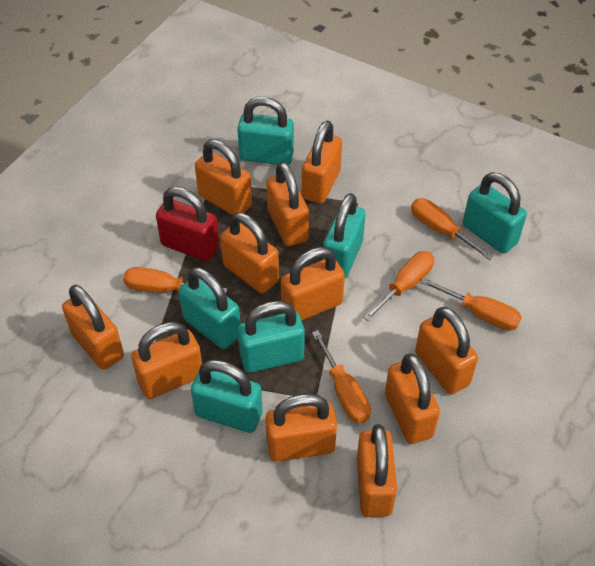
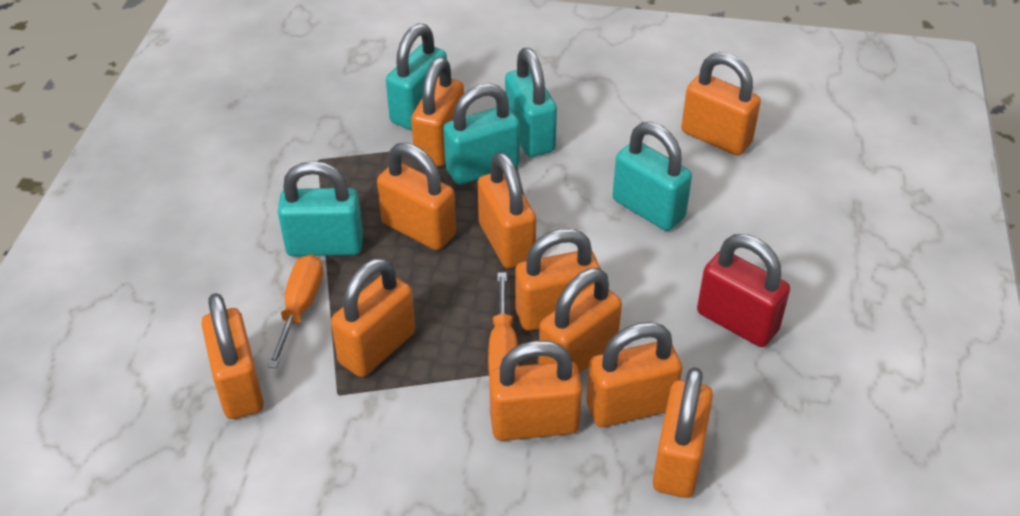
orange screwdriver: [123,267,227,293] [312,330,371,423] [363,251,434,321] [411,198,494,260] [420,277,522,331] = 5 -> [267,254,323,368] [488,272,519,377] = 2
turquoise padlock: [179,267,240,349] [191,360,262,433] [237,96,294,165] [238,301,305,373] [323,193,366,278] [463,172,527,254] = 6 -> [278,161,363,256] [386,23,447,130] [443,84,520,185] [505,48,557,157] [613,122,692,231] = 5

